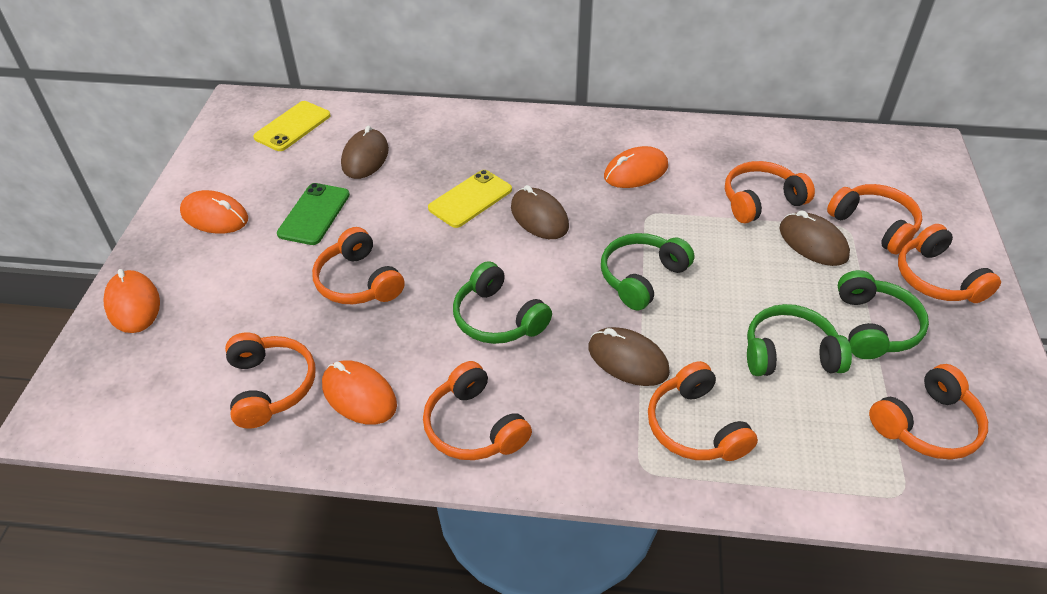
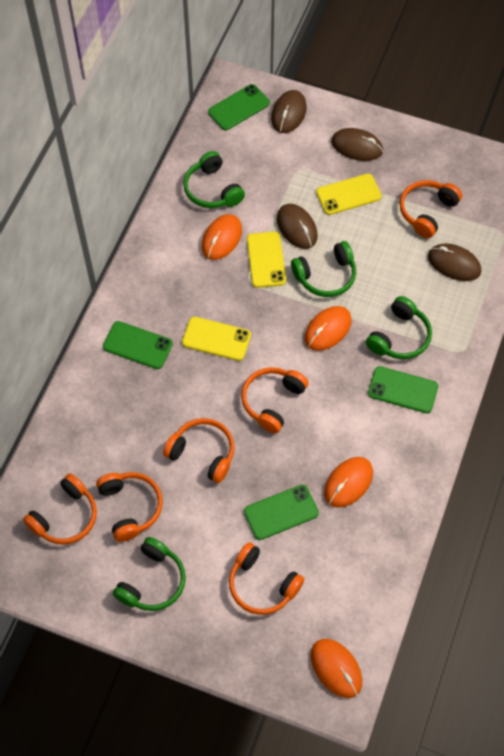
green phone: [277,183,350,245] = 1 -> [103,321,173,369] [208,84,270,130] [244,485,319,540] [368,366,438,413] = 4
orange headphones: [225,332,315,428] [312,227,405,304] [423,361,532,460] [648,361,758,461] [725,161,815,223] [827,184,922,255] [869,364,988,459] [898,224,1001,303] = 8 -> [23,473,97,545] [96,472,163,542] [163,418,235,483] [229,542,304,615] [241,367,309,433] [399,180,462,238] = 6
yellow phone: [253,101,331,151] [428,170,512,228] = 2 -> [182,317,251,361] [247,232,286,288] [316,174,382,215] = 3

